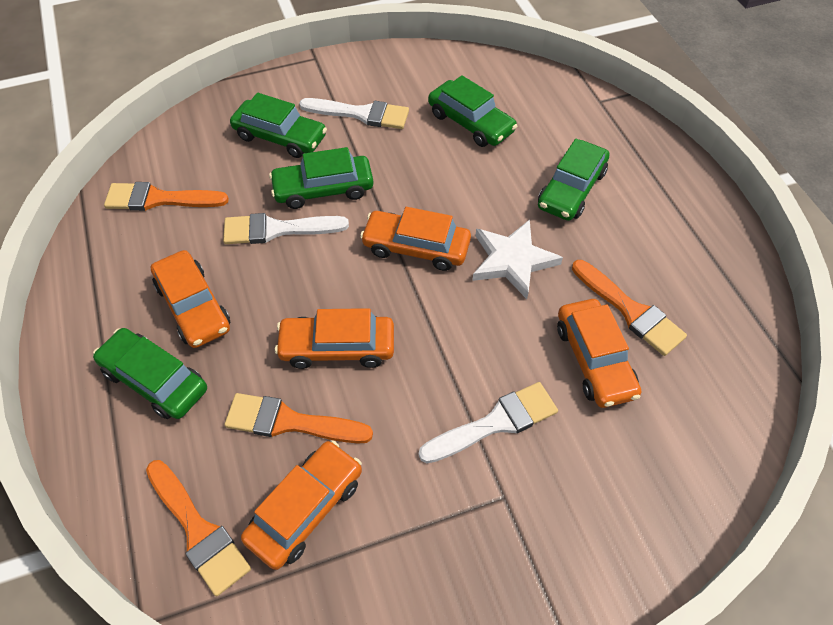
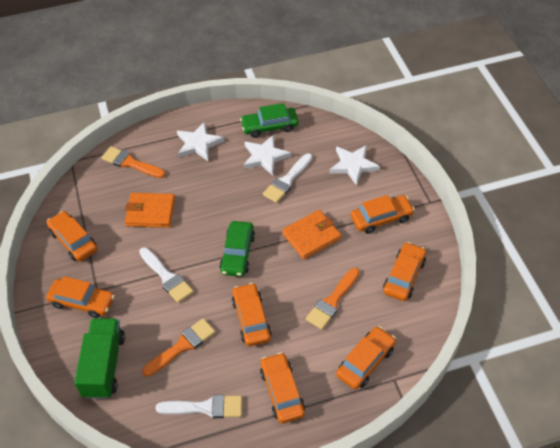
green car: [93,328,207,419] [230,93,327,158] [269,147,373,209] [428,75,517,147] [538,139,610,221] = 5 -> [220,221,255,277] [240,103,298,138] = 2
green truck: none = 0 -> [74,318,125,399] = 1
orange brush: [104,182,229,211] [146,460,251,596] [225,393,373,444] [572,260,687,356] = 4 -> [101,146,165,178] [142,318,215,377] [306,268,360,330] = 3
orange car: [151,250,230,348] [241,441,362,570] [275,308,394,369] [360,207,471,271] [557,299,641,408] = 5 -> [46,276,115,318] [47,211,97,262] [232,283,272,346] [260,352,305,424] [336,326,396,390] [351,195,415,234] [383,242,426,301] = 7
orange wallet: none = 0 -> [125,193,175,228] [282,210,341,259] = 2
white star: [472,220,563,299] = 1 -> [177,122,224,161] [243,135,291,176] [329,145,380,186] = 3

